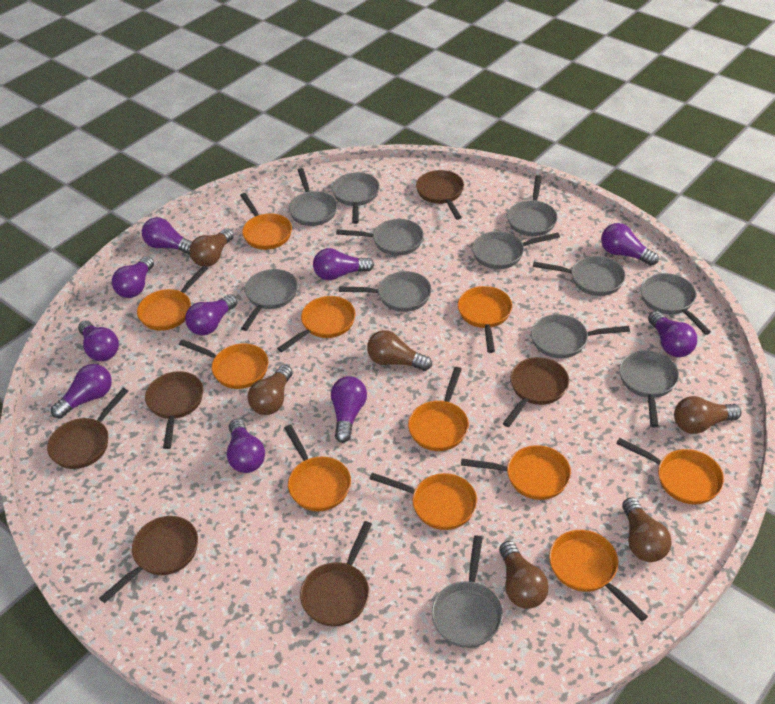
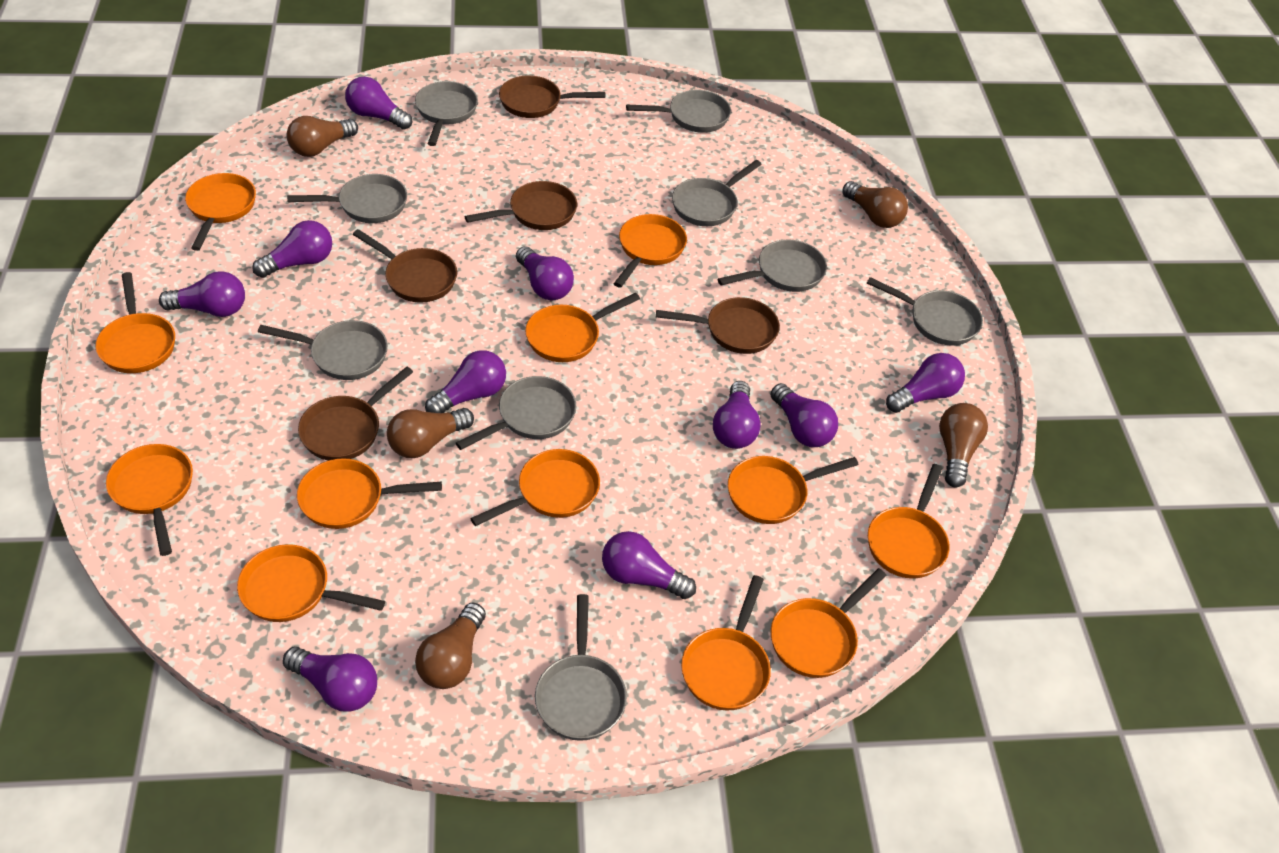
brown light bulb: [189,228,234,267] [248,365,292,415] [367,330,432,371] [499,541,549,609] [622,497,672,562] [674,396,742,434] = 6 -> [287,116,358,157] [387,408,474,458] [415,603,486,689] [842,181,908,228] [939,403,988,487] = 5
brown pan: [47,388,128,469] [99,516,198,603] [145,371,203,449] [300,521,372,626] [416,170,464,220] [503,357,569,427] = 6 -> [298,367,413,461] [353,229,457,303] [465,181,577,230] [499,75,605,118] [656,297,780,354] = 5
grey pan: [241,269,298,331] [289,168,337,226] [332,172,379,224] [336,219,424,256] [339,271,431,312] [432,535,503,648] [472,231,560,269] [507,175,557,236] [531,314,630,358] [533,256,626,296] [619,351,679,427] [641,273,711,335] = 12 -> [258,320,388,380] [287,174,407,223] [415,81,478,146] [456,376,576,450] [535,594,627,741] [626,90,731,133] [672,160,762,226] [718,240,827,292] [867,277,983,346] = 9
orange pan: [137,265,208,331] [179,339,268,389] [240,193,292,250] [277,296,355,352] [284,425,351,511] [369,473,477,530] [408,367,469,451] [458,286,512,353] [461,445,571,500] [549,530,648,622] [616,438,724,505] = 11 -> [96,272,175,373] [106,444,193,556] [185,173,256,251] [237,544,385,622] [297,458,442,529] [470,449,600,526] [525,293,640,362] [614,214,687,288] [681,575,771,711] [728,456,859,524] [771,568,887,678] [868,464,950,579] = 12

